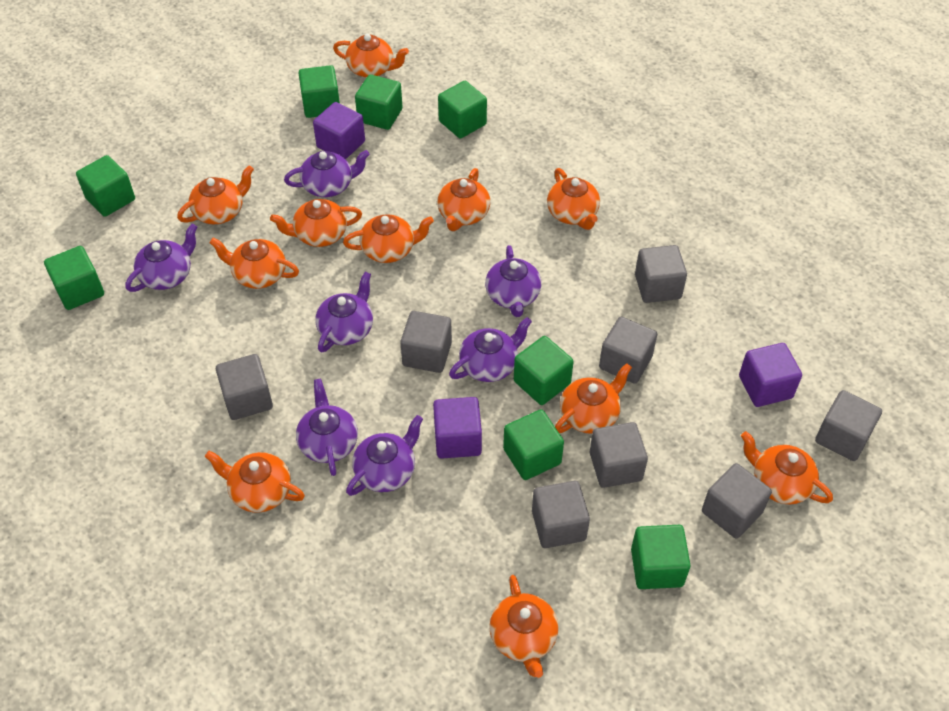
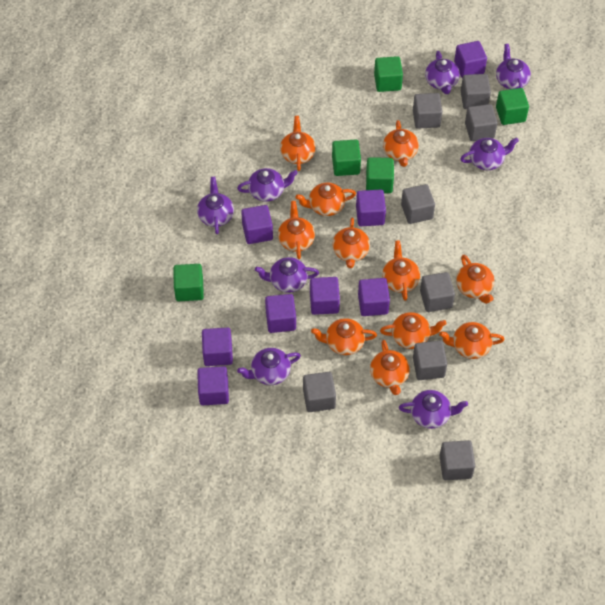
green cube: [44,246,104,310] [76,155,135,217] [299,65,340,118] [355,75,402,130] [438,81,487,138] [503,410,564,480] [514,336,574,405] [631,525,691,589] = 8 -> [173,264,204,301] [332,140,361,176] [366,157,394,193] [374,56,403,92] [496,88,529,125] = 5
purple cube: [313,102,365,159] [433,397,482,459] [739,343,802,407] = 3 -> [197,366,229,405] [202,327,233,366] [241,205,273,244] [265,294,296,333] [310,277,340,315] [356,190,386,226] [358,278,390,316] [454,41,487,78] = 8
purple teapot: [126,224,197,292] [284,150,370,197] [296,379,358,476] [316,272,373,353] [346,415,423,496] [449,317,532,382] [485,245,541,317] = 7 -> [197,177,234,234] [237,168,298,202] [237,348,301,385] [255,257,319,293] [399,390,468,429] [425,51,460,94] [460,137,519,170] [496,44,531,89] = 8

